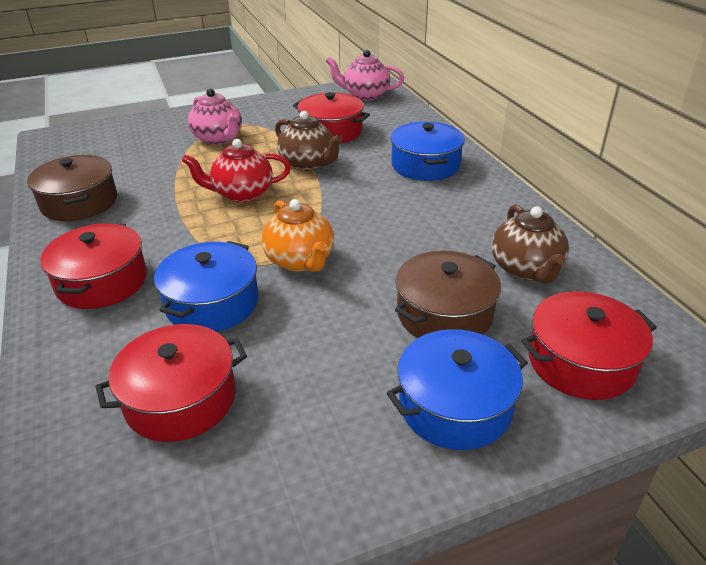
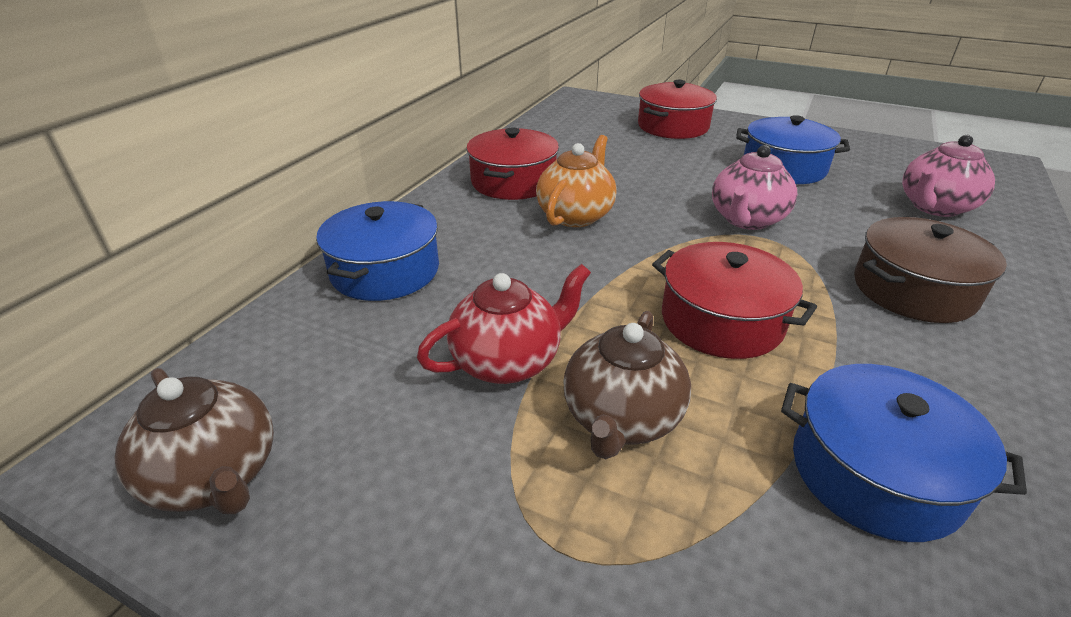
brown pot: [27,155,117,221] [395,251,501,338] = 2 -> [854,217,1007,323] = 1
red pot: [40,223,147,309] [95,324,247,442] [293,92,370,144] [521,291,657,400] = 4 -> [466,127,559,200] [638,80,717,139] [652,242,817,359] = 3

